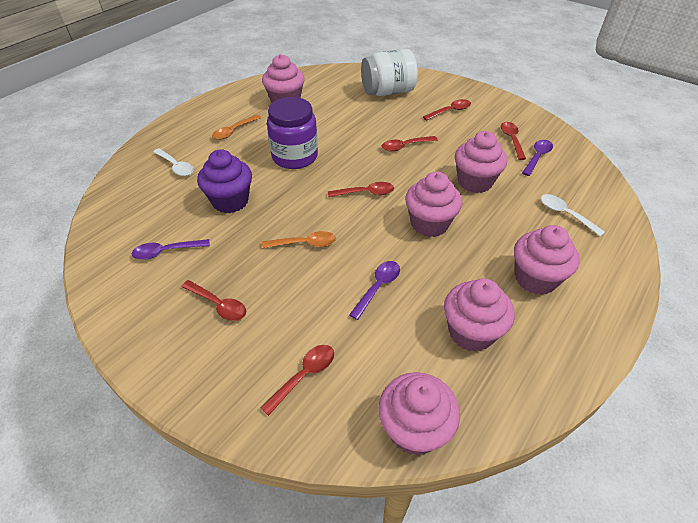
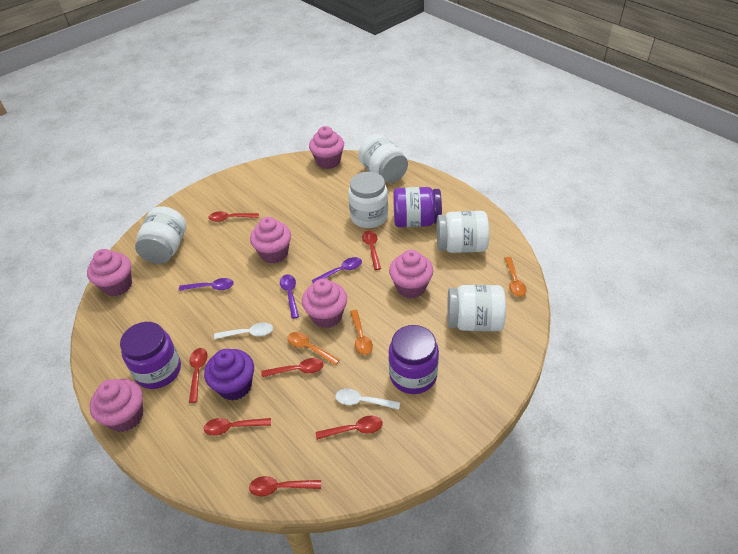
orange spoon: [212,115,261,140] [262,231,336,248] = 2 -> [287,332,340,365] [350,310,373,355] [504,257,527,297] = 3
purple jar: [267,97,318,169] = 1 -> [120,322,181,389] [388,325,439,394] [393,187,442,227] = 3
red spoon: [181,280,246,321] [260,345,334,416] [328,182,394,197] [382,136,438,152] [423,99,471,121] [501,122,526,160] = 6 -> [189,348,208,403] [204,418,271,436] [208,211,259,222] [249,476,321,497] [261,358,324,377] [316,416,383,440] [362,230,381,270] = 7
white jar: [361,49,418,96] = 1 -> [135,206,186,264] [348,172,388,228] [358,134,408,183] [437,211,489,253] [447,285,506,331] = 5

